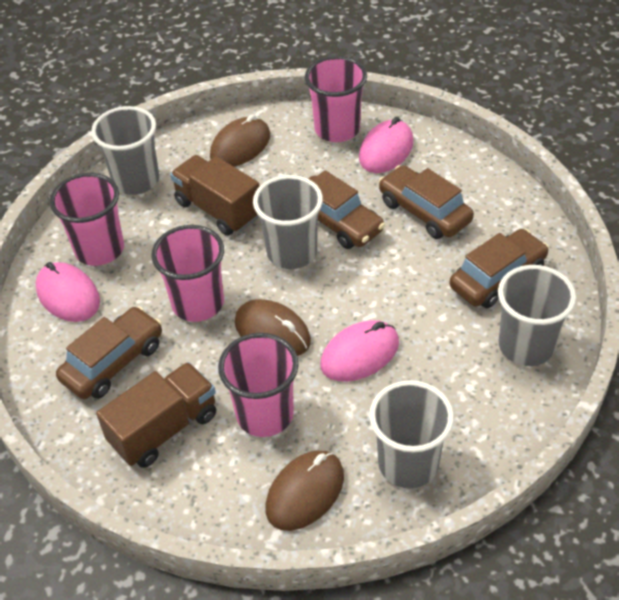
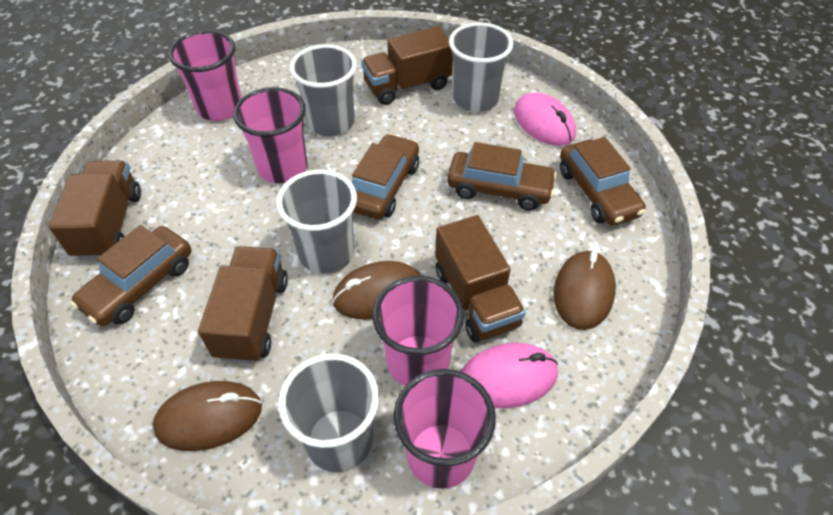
brown truck: [96,362,216,468] [170,155,259,236] = 2 -> [49,160,141,259] [198,246,288,363] [361,26,453,105] [435,215,526,342] = 4
pink mouse: [35,262,100,322] [320,320,399,382] [359,117,413,173] = 3 -> [461,343,558,408] [514,93,576,146] = 2

